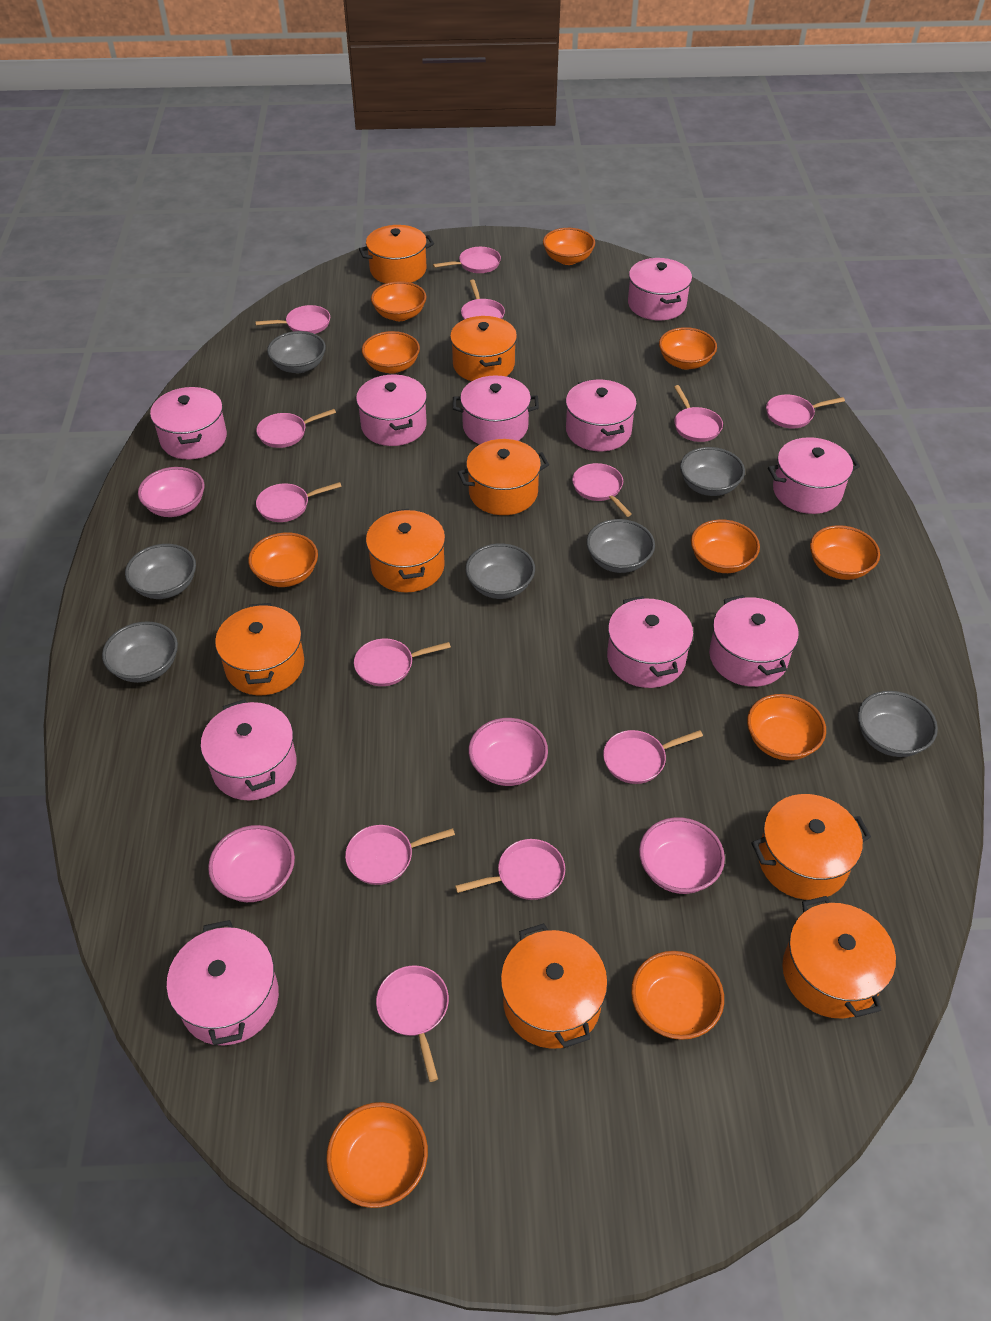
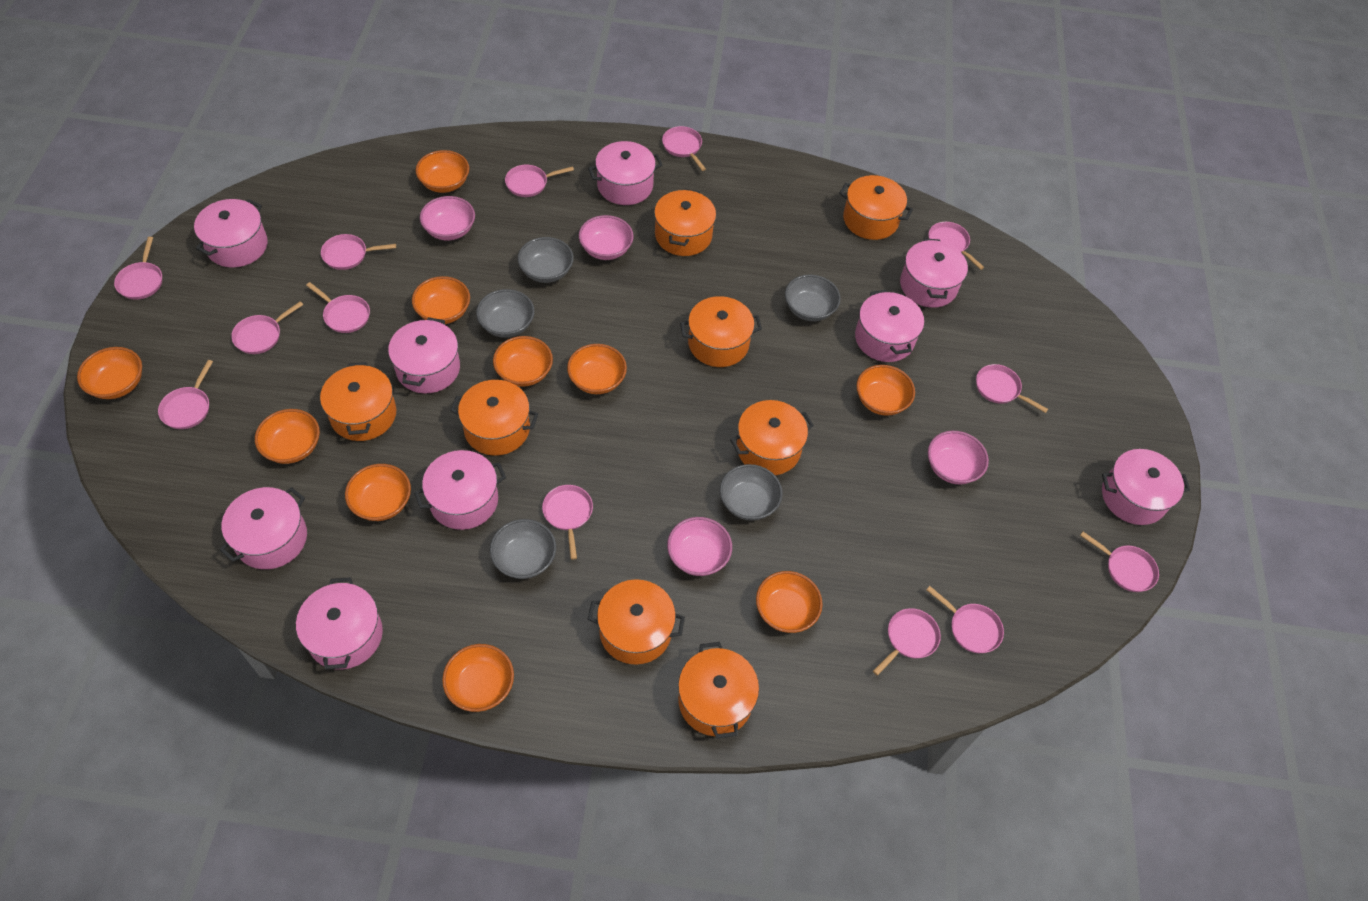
grey bowl: [102,621,178,683] [125,544,196,599] [267,331,326,373] [465,543,535,599] [586,519,655,573] [680,447,745,496] [858,691,938,757] = 7 -> [476,289,534,338] [490,519,556,579] [517,237,574,283] [720,464,782,521] [785,275,841,321] = 5
pink pot: [150,387,227,459] [166,920,279,1046] [201,699,297,801] [356,374,427,446] [453,376,539,444] [566,379,637,451] [607,596,693,688] [628,258,692,320] [709,595,799,687] [768,437,860,514] = 10 -> [194,199,268,268] [219,487,307,569] [296,577,383,670] [388,317,460,394] [414,450,506,530] [588,141,662,205] [855,290,924,362] [900,239,968,308] [1102,449,1190,525] = 9

